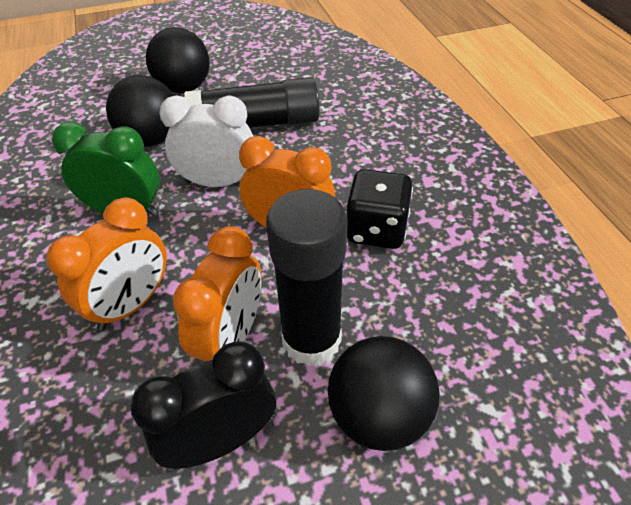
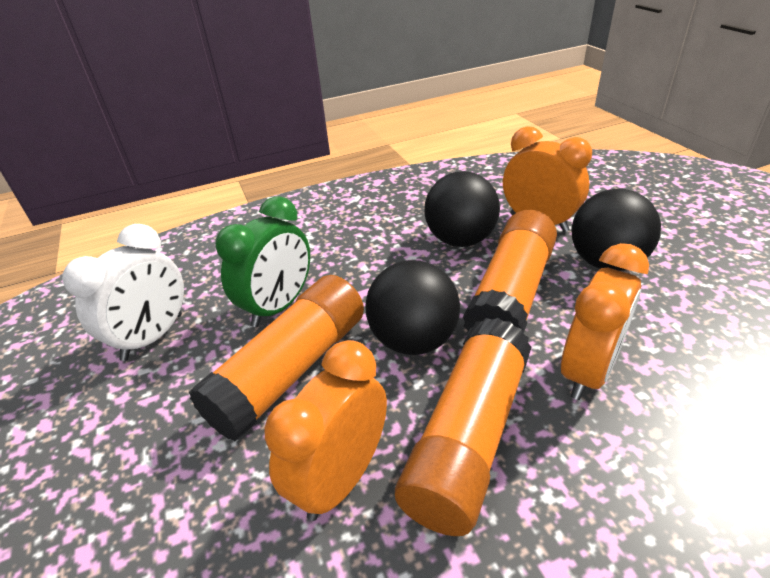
black clock: [130,341,276,469] = 1 -> none = 0
black dice: [347,169,413,249] = 1 -> none = 0
black glue stick: [184,77,320,128] [266,189,348,366] = 2 -> none = 0
orange glue stick: none = 0 -> [189,275,364,441] [395,318,532,536] [463,210,557,334] = 3

